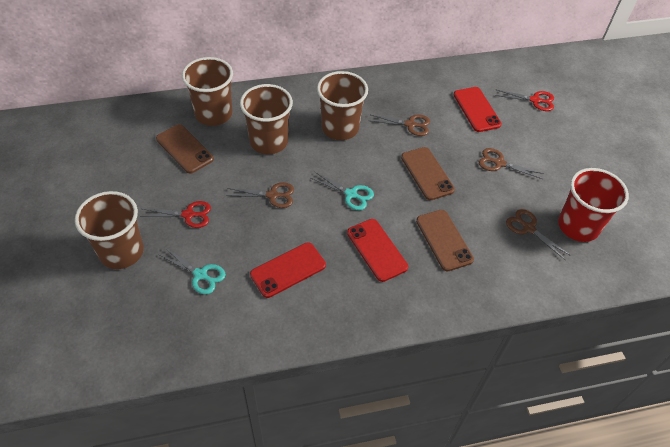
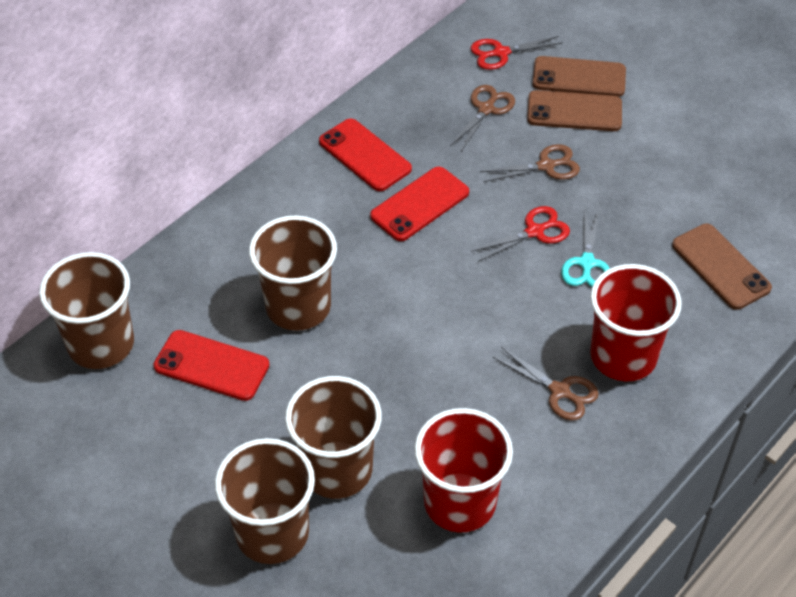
brown scissors: [226,182,294,208] [371,114,430,136] [479,148,544,179] [506,209,571,260] = 4 -> [450,85,515,151] [480,144,580,182] [493,347,599,421] = 3
red cup: [558,168,629,242] = 1 -> [415,408,513,533] [590,264,682,381] = 2
turquoise scissors: [158,247,226,295] [311,172,374,210] = 2 -> [561,209,610,287] = 1

